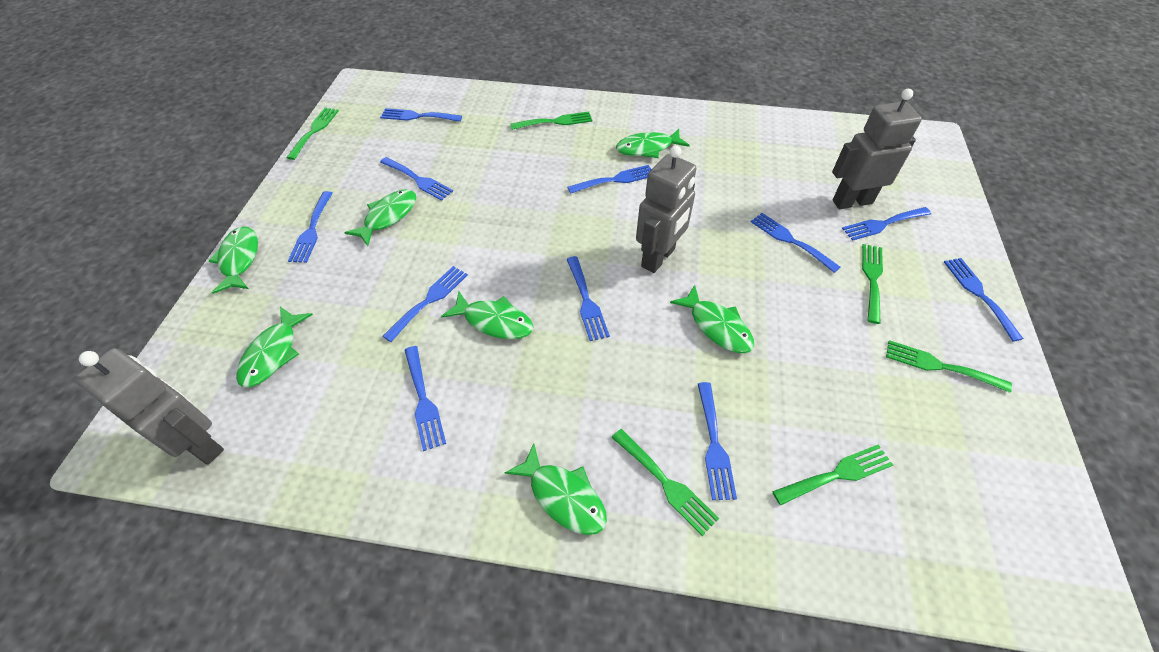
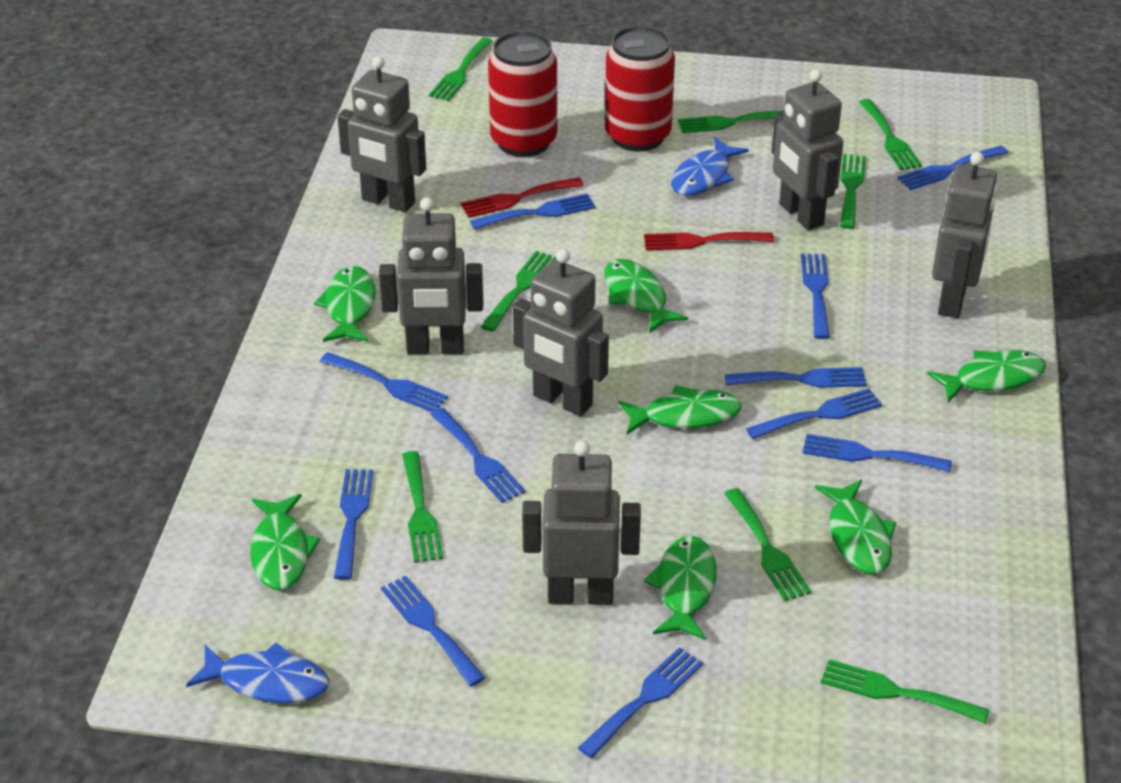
blue fish: none = 0 -> [186,642,329,703] [671,137,749,196] = 2
green fork: [286,108,339,160] [510,112,593,130] [611,429,719,536] [772,444,893,505] [862,244,883,324] [886,340,1012,393] = 6 -> [402,451,443,563] [429,37,493,101] [481,251,557,332] [678,111,784,133] [724,488,811,601] [821,659,989,724] [840,154,866,229] [859,99,922,170] = 8
grey robot: [74,348,224,465] [636,145,697,273] [832,89,922,209] = 3 -> [338,56,426,212] [379,197,483,354] [513,249,609,416] [522,440,641,605] [771,69,844,230] [932,152,998,318] = 6
red can: none = 0 -> [488,31,557,157] [605,26,675,152] = 2
red fork: none = 0 -> [461,177,584,218] [644,232,774,250] = 2

